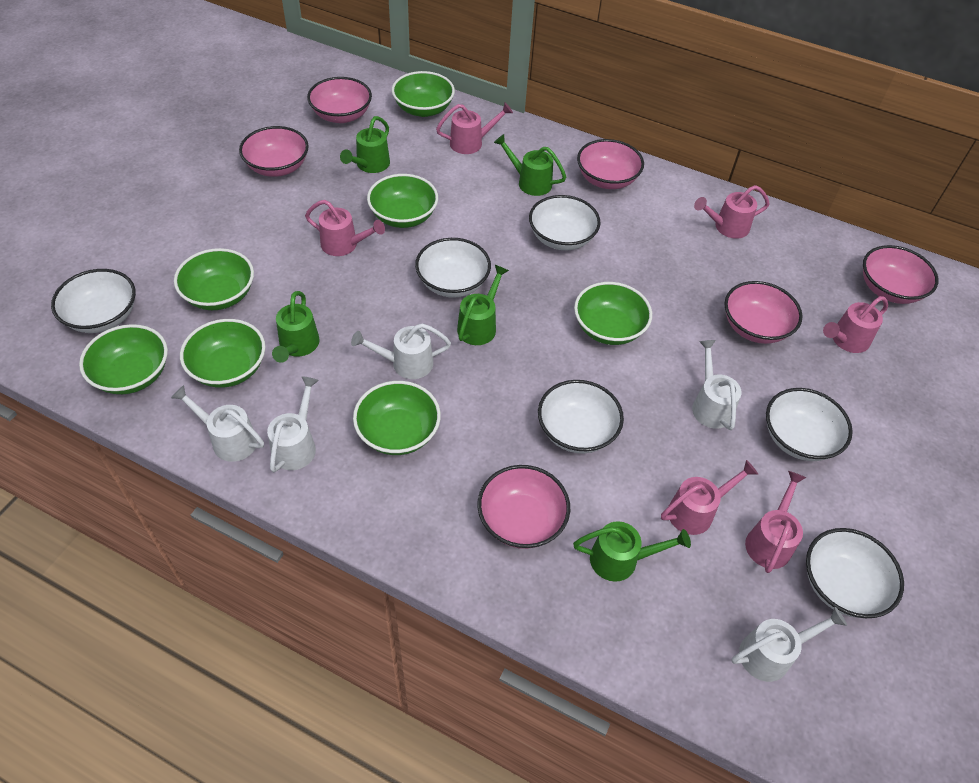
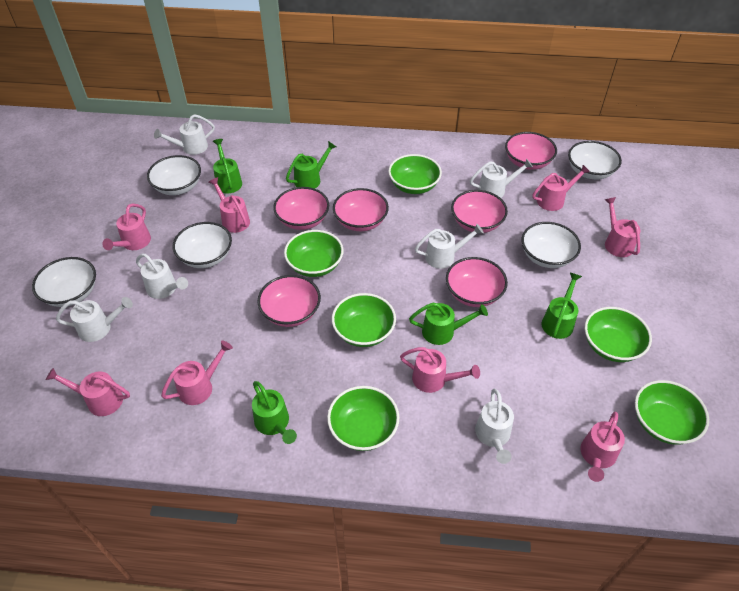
green bowl: [79,324,168,394] [174,248,254,310] [180,319,265,388] [353,381,441,455] [367,174,438,228] [392,71,455,117] [574,282,652,345] = 7 -> [284,230,343,277] [327,386,399,451] [332,293,396,347] [388,154,442,194] [585,307,652,362] [635,380,709,445] = 6
pink watering can: [305,200,385,256] [436,103,513,154] [661,460,758,535] [694,185,770,239] [745,471,806,573] [823,296,888,353] = 6 -> [46,368,130,416] [102,204,151,250] [161,340,233,405] [209,177,250,233] [400,347,480,393] [533,165,590,211] [580,411,625,482] [605,197,640,257] = 8
white bowl: [51,269,136,333] [415,238,491,298] [529,195,601,250] [538,380,624,453] [766,388,853,461] [806,528,904,618] = 6 -> [32,257,96,307] [147,155,201,195] [173,222,232,268] [521,222,581,268] [568,141,622,180] = 5
white watering can: [171,385,264,462] [267,376,319,472] [351,323,451,379] [692,340,741,430] [732,607,847,682] = 5 -> [56,297,133,342] [136,254,188,299] [154,114,215,155] [415,224,484,269] [470,159,533,198] [475,389,514,464] = 6

